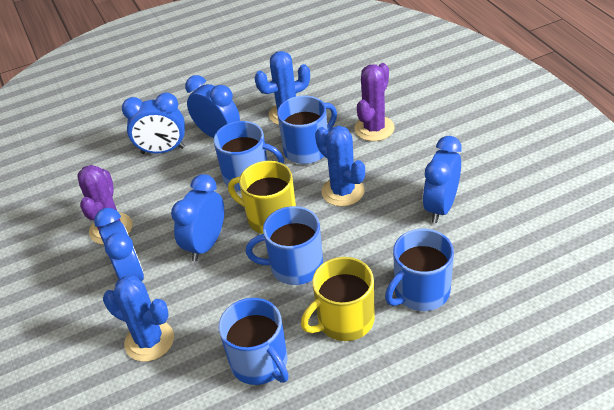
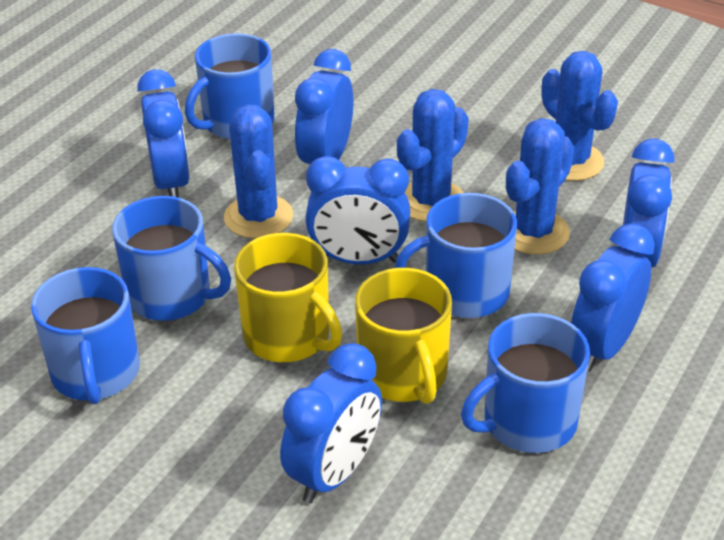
blue cactus: [103,276,174,362] [255,51,310,125] [315,126,365,207] = 3 -> [224,104,293,239] [397,89,469,222] [506,118,575,255] [541,51,618,181] = 4
blue clock: [94,208,144,281] [122,92,185,154] [171,174,224,262] [185,75,240,138] [423,136,462,223] = 5 -> [137,69,190,198] [280,343,382,504] [295,49,353,164] [305,156,410,264] [571,223,655,372] [620,139,674,268] = 6
purple cactus: [77,165,132,245] [354,63,394,141] = 2 -> none = 0

